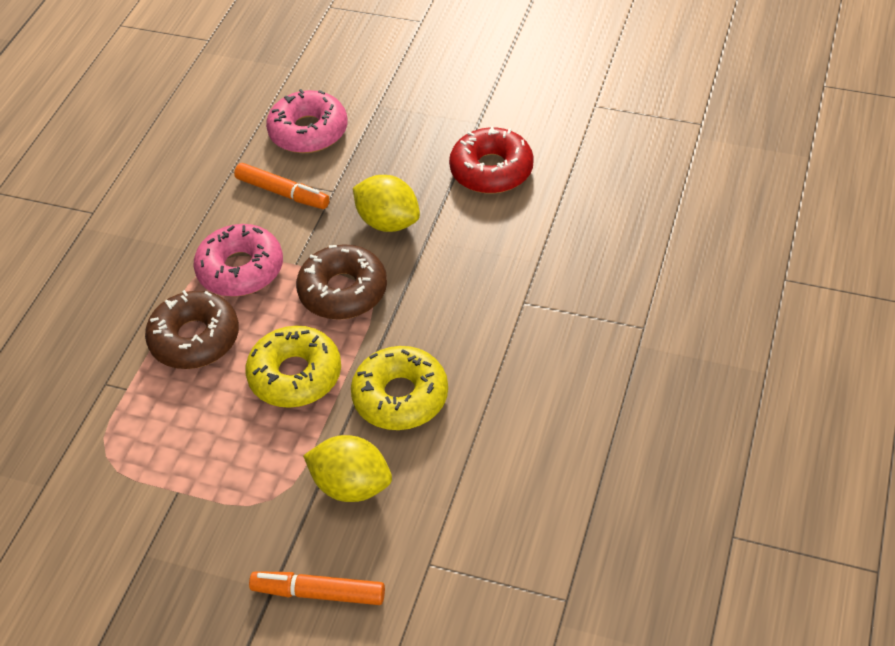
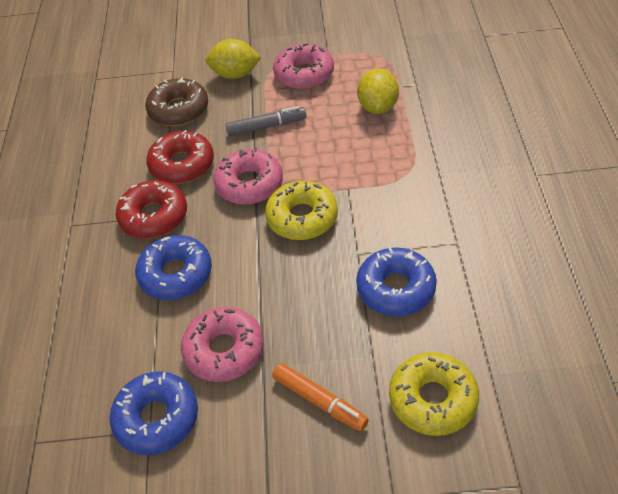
blue donut: none = 0 -> [110,372,198,455] [135,235,212,300] [356,247,437,316] = 3
brown donut: [145,290,239,369] [296,244,387,320] = 2 -> [145,77,208,126] = 1
grey marker: none = 0 -> [226,106,306,136] = 1
orange marker: [234,163,330,209] [249,571,385,605] = 2 -> [272,363,369,432] = 1
pink donut: [193,224,283,297] [266,89,347,153] = 2 -> [181,307,264,382] [213,148,283,205] [273,43,334,89] = 3
red donut: [449,126,534,194] = 1 -> [116,180,187,239] [146,130,214,184] = 2

